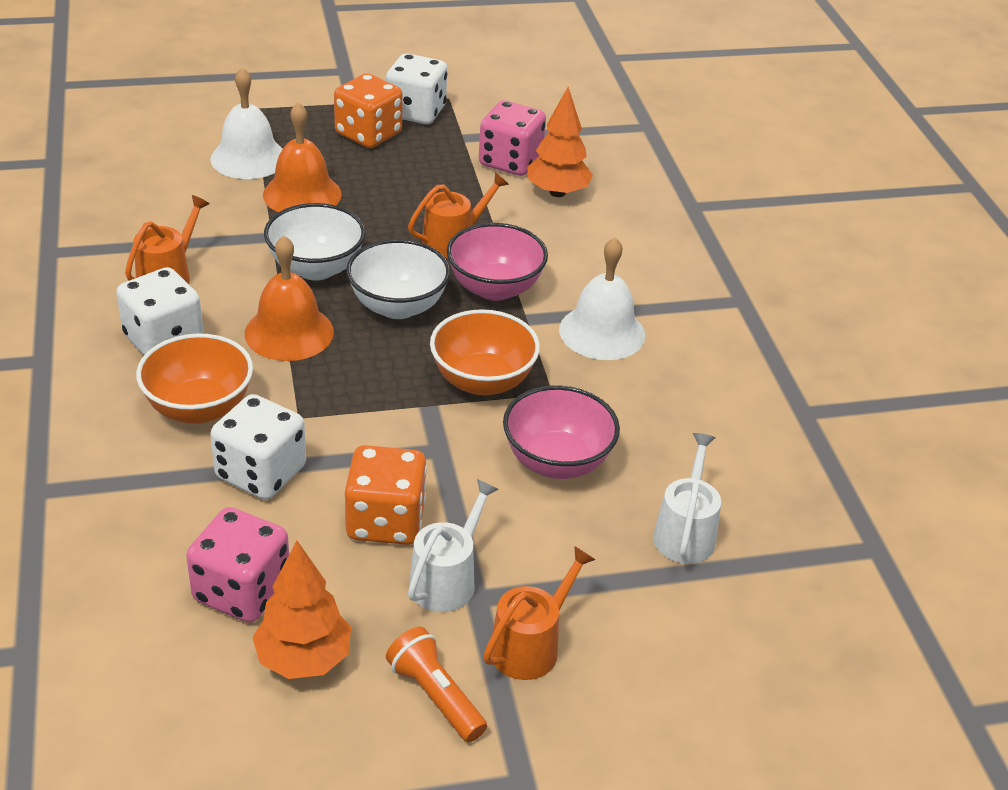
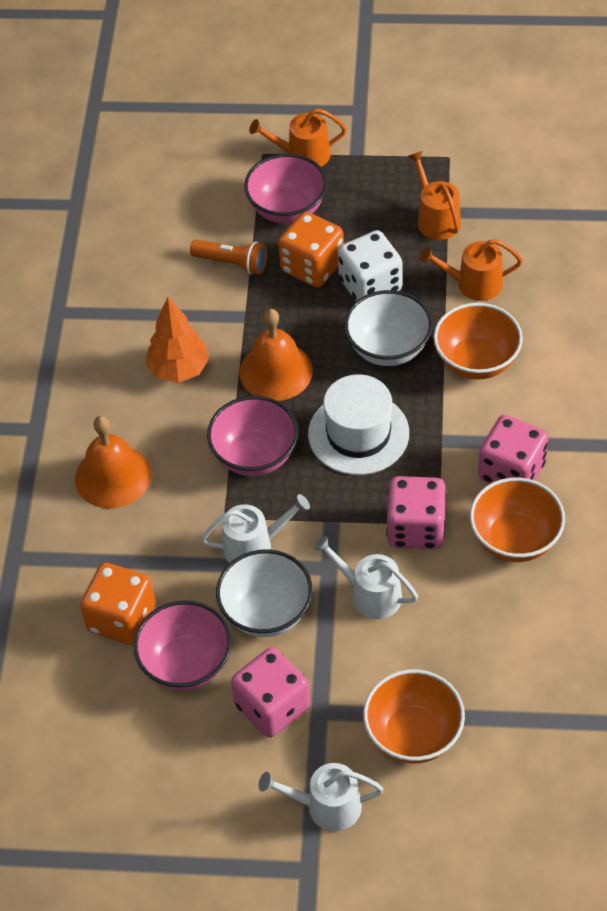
orange bowl: [136,334,253,424] [430,309,540,396] = 2 -> [363,669,465,763] [433,303,523,380] [470,478,565,562] = 3
orange tree: [252,541,351,679] [527,87,593,197] = 2 -> [146,297,209,383] = 1
pink bowl: [447,223,548,301] [503,385,620,479] = 2 -> [134,600,232,691] [207,396,298,476] [244,154,327,224] = 3
pink dice: [186,507,289,623] [479,100,546,176] = 2 -> [231,647,310,738] [386,476,446,549] [478,415,548,484] = 3
white bell: [210,67,282,179] [559,237,645,360] = 2 -> none = 0
white dice: [116,267,204,355] [210,394,306,500] [386,53,447,124] = 3 -> [338,230,402,301] = 1
white hat: none = 0 -> [308,374,409,475] = 1
white watering can: [408,479,499,612] [653,433,721,564] = 2 -> [201,494,310,563] [258,763,383,831] [314,536,418,619] = 3

